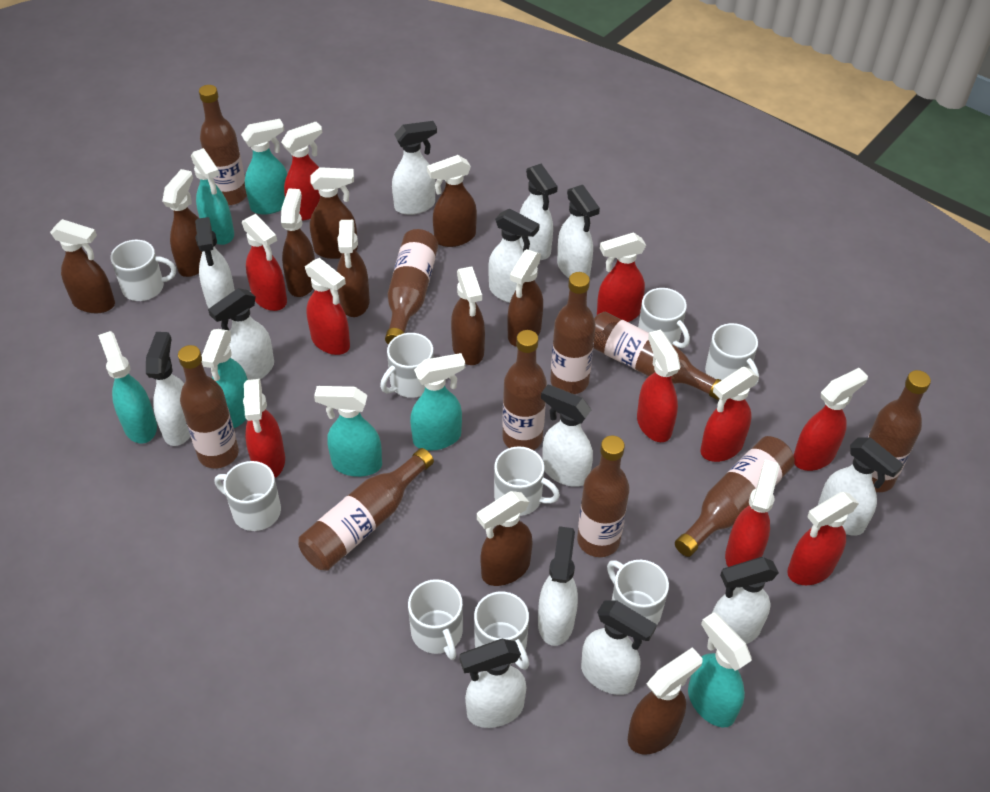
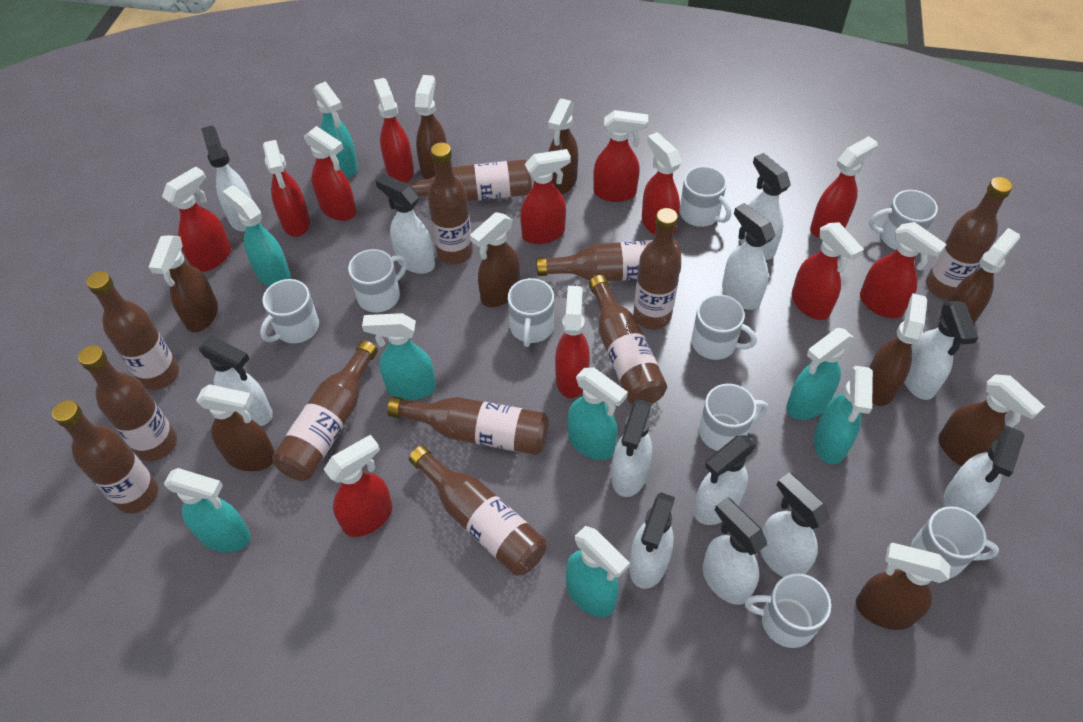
brown bottle: [178,345,239,468] [199,85,247,205] [298,448,434,571] [385,229,438,345] [502,330,547,450] [550,272,596,394] [577,436,630,557] [593,312,721,400] [675,436,795,557] [868,370,931,492] = 10 -> [52,400,158,513] [78,345,177,461] [86,271,179,390] [272,340,378,481] [387,396,549,455] [402,159,532,201] [409,445,546,576] [428,142,473,264] [536,239,681,281] [589,275,667,405] [633,208,681,329] [926,177,1012,300] = 12
brown spray bottle: [50,219,115,313] [162,169,202,277] [281,188,315,297] [310,167,358,259] [337,220,370,317] [427,155,477,247] [451,267,485,365] [477,491,533,586] [507,249,543,347] [628,647,703,755] = 10 -> [148,235,218,332] [196,384,275,471] [415,75,447,179] [470,212,520,307] [548,98,578,194] [856,543,951,630] [869,293,927,406] [938,374,1045,466] [940,228,1020,324] = 9
red spray bottle: [242,214,287,311] [243,379,285,478] [281,122,322,221] [305,258,350,355] [597,232,646,322] [637,330,680,442] [701,367,759,462] [725,460,780,567] [787,492,859,585] [793,368,868,471] = 10 -> [162,166,231,272] [263,140,310,237] [304,126,356,221] [324,435,392,537] [374,78,414,182] [520,149,571,244] [555,286,590,398] [593,110,648,202] [642,132,682,235] [792,222,864,320] [810,136,878,238] [860,222,947,318] = 12
turquoise spray bottle: [98,331,157,444] [191,148,234,245] [201,329,248,428] [241,119,287,215] [314,386,382,477] [410,353,465,450] [688,612,752,727] = 7 -> [164,468,251,552] [223,185,291,286] [313,81,358,177] [362,313,436,400] [566,526,630,617] [568,367,628,460] [786,328,854,420] [814,366,873,464] = 8
white spray bottle: [146,332,191,446] [195,217,235,308] [208,288,274,380] [392,121,437,215] [459,639,526,728] [488,209,540,303] [519,164,558,260] [538,526,578,646] [541,385,593,487] [557,185,600,278] [581,600,657,695] [712,557,779,644] [818,437,904,536] = 13 -> [199,336,273,426] [201,126,252,232] [376,174,435,274] [612,399,652,497] [629,492,675,589] [694,435,756,525] [702,497,767,605] [722,203,775,310] [740,153,791,260] [760,472,830,577] [904,301,978,400] [943,426,1025,516] = 12

